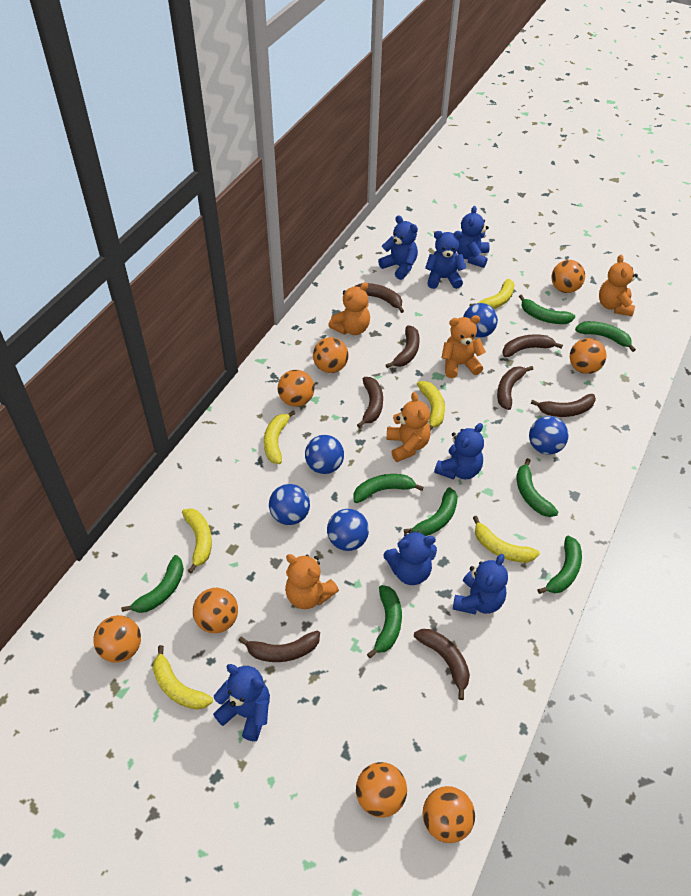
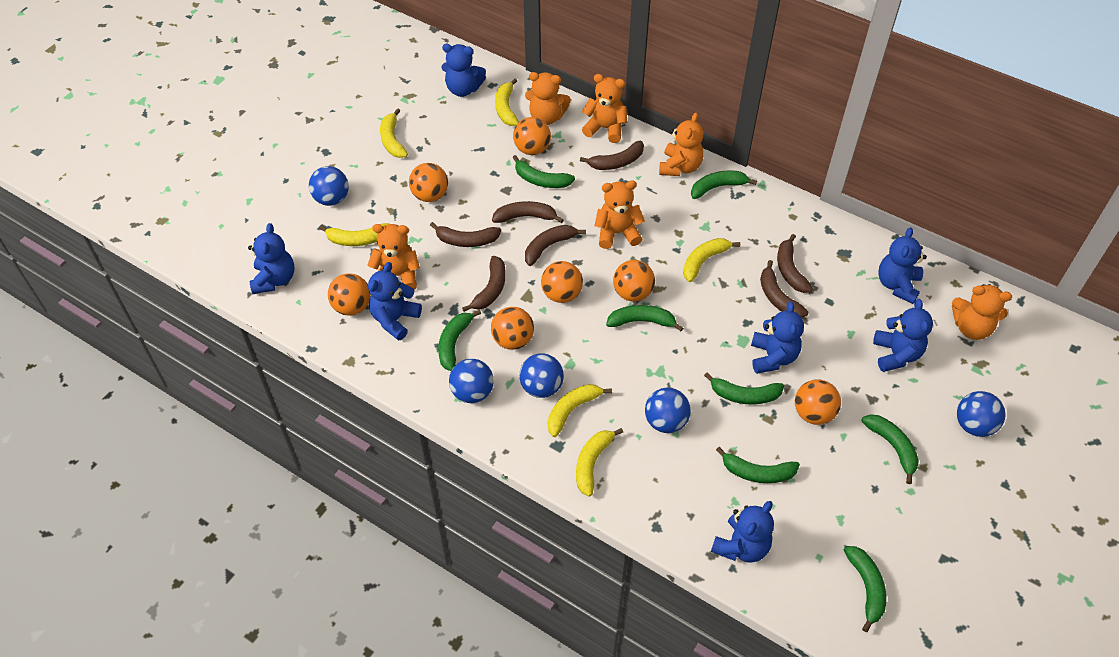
brown banana: [238,631,320,662] [356,283,404,313] [357,377,383,428] [386,325,420,368] [414,629,470,700] [497,366,533,410] [502,334,563,357] [531,394,596,417] = 8 -> [430,222,501,247] [462,256,506,312] [492,201,564,223] [525,225,586,266] [580,141,644,170] [760,260,808,318] [777,234,813,293] = 7
orange ball: [93,615,141,663] [193,588,238,633] [278,370,314,407] [313,337,349,373] [356,762,407,818] [423,786,475,843] [551,260,585,293] [570,338,607,374] = 8 -> [328,273,371,316] [409,163,448,202] [491,307,534,350] [513,117,551,155] [541,261,583,303] [613,260,655,302] [795,380,841,425] = 7
orange teddy bear: [285,554,339,609] [328,282,370,335] [387,392,431,462] [442,315,486,378] [599,255,638,316] = 5 -> [367,224,420,290] [525,72,571,125] [582,74,627,143] [594,180,645,249] [659,113,704,176] [952,284,1012,340] = 6

